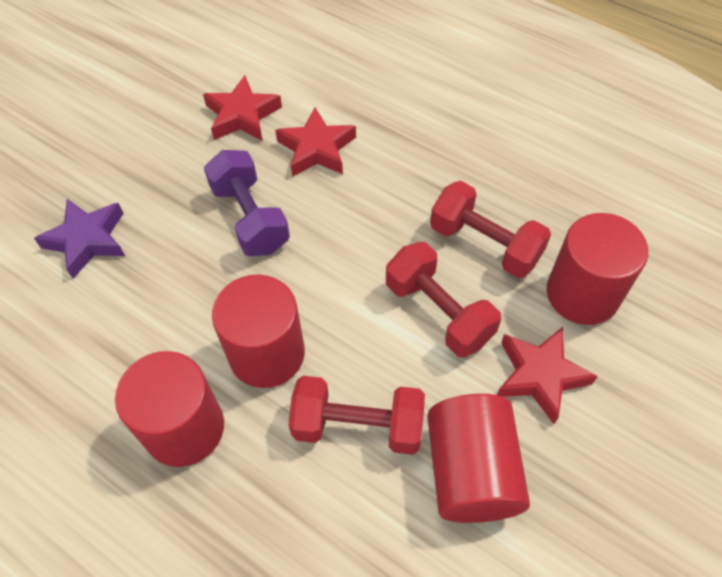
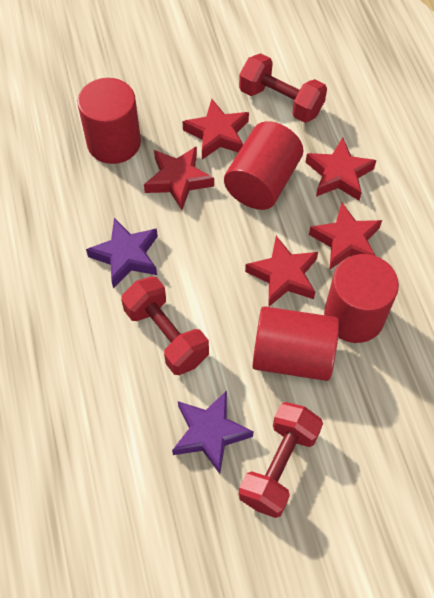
purple dumbbell: [204,150,290,256] = 1 -> none = 0
purple star: [34,199,125,279] = 1 -> [86,218,158,288] [172,391,254,474] = 2
red star: [203,75,282,141] [275,107,356,177] [497,327,598,424] = 3 -> [144,146,214,210] [182,99,249,160] [245,236,318,306] [306,138,377,201] [309,202,382,270] = 5

